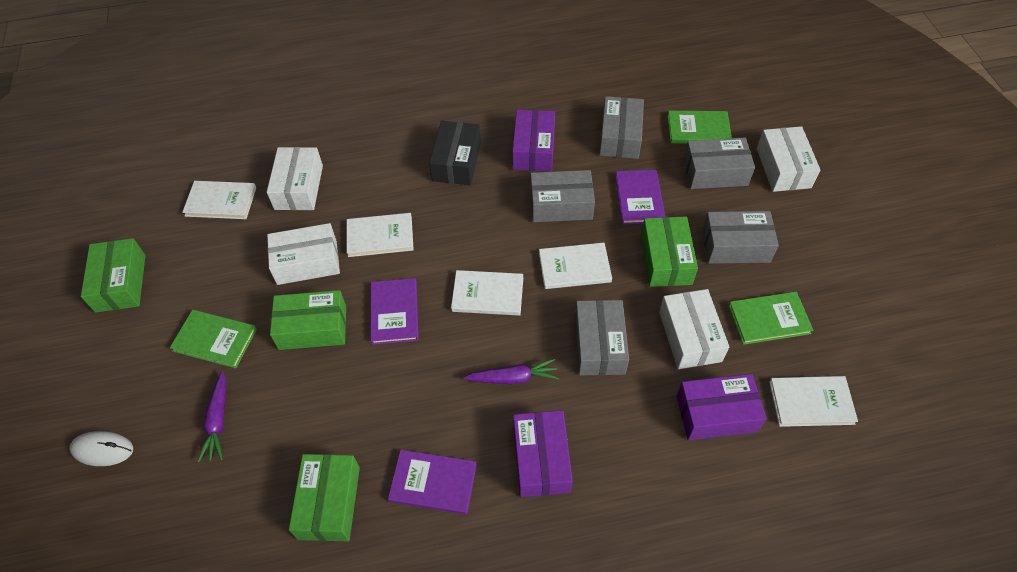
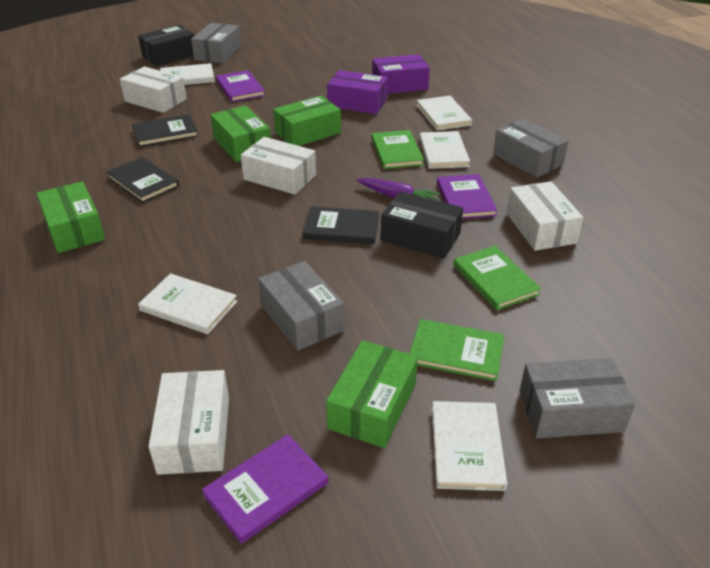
black book: none = 0 -> [106,157,179,203] [132,114,198,147] [302,206,379,244] = 3
black box: [429,121,481,185] = 1 -> [138,25,195,66] [381,191,463,259] = 2
grey box: [530,170,595,222] [575,300,629,376] [599,96,644,159] [683,138,755,189] [702,211,779,264] = 5 -> [191,23,241,63] [258,261,345,351] [493,119,569,178] [519,358,635,438] = 4
purple box: [512,109,555,172] [513,410,573,497] [676,374,766,440] = 3 -> [327,70,388,114] [372,54,430,94] = 2
purple carrot: [198,371,226,462] [463,358,559,384] = 2 -> [357,178,440,200] = 1
white mouse: [69,431,133,466] = 1 -> none = 0

